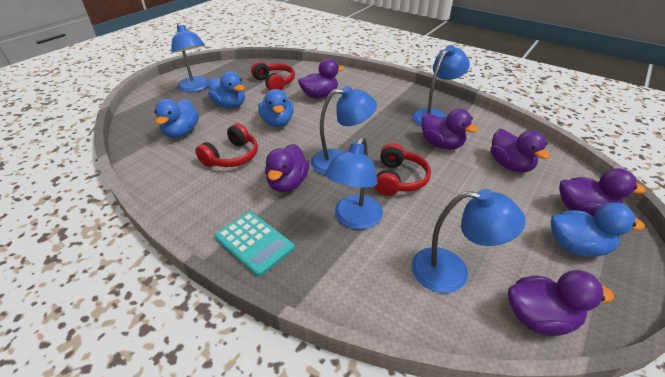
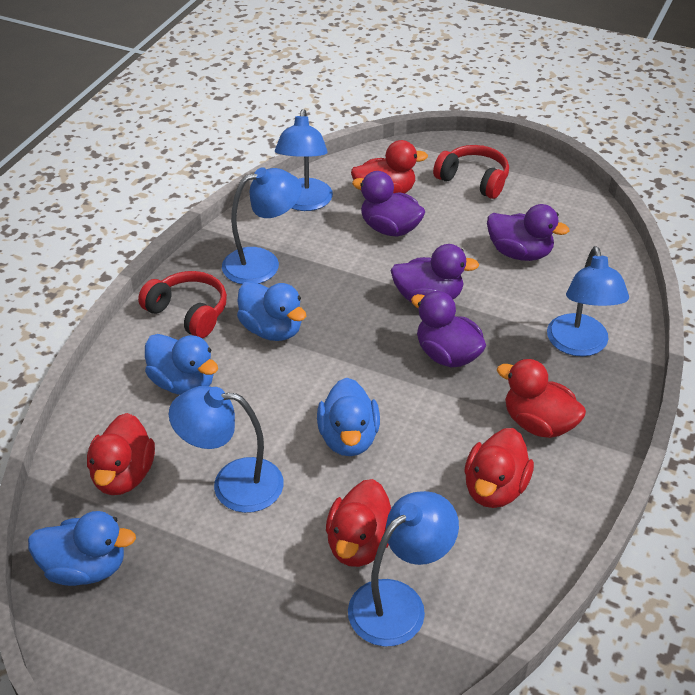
purple duck: [265,144,309,192] [298,58,344,99] [421,109,478,149] [491,129,550,173] [508,270,614,336] [559,168,646,216] = 6 -> [352,171,425,237] [390,244,479,303] [411,291,486,367] [487,204,569,261] = 4
red duck: none = 0 -> [87,413,155,495] [326,479,391,567] [351,140,428,194] [464,428,534,508] [497,359,586,438] = 5
red headphones: [195,123,258,167] [251,62,295,90] [375,143,431,196] = 3 -> [138,271,227,338] [433,145,509,199] = 2
turquoise calculator: [215,212,295,276] = 1 -> none = 0

